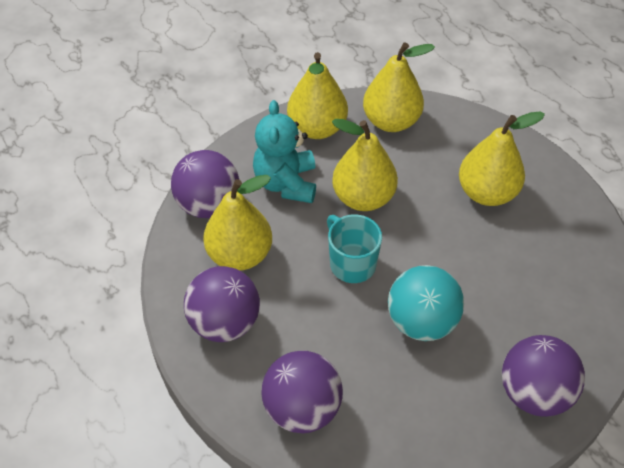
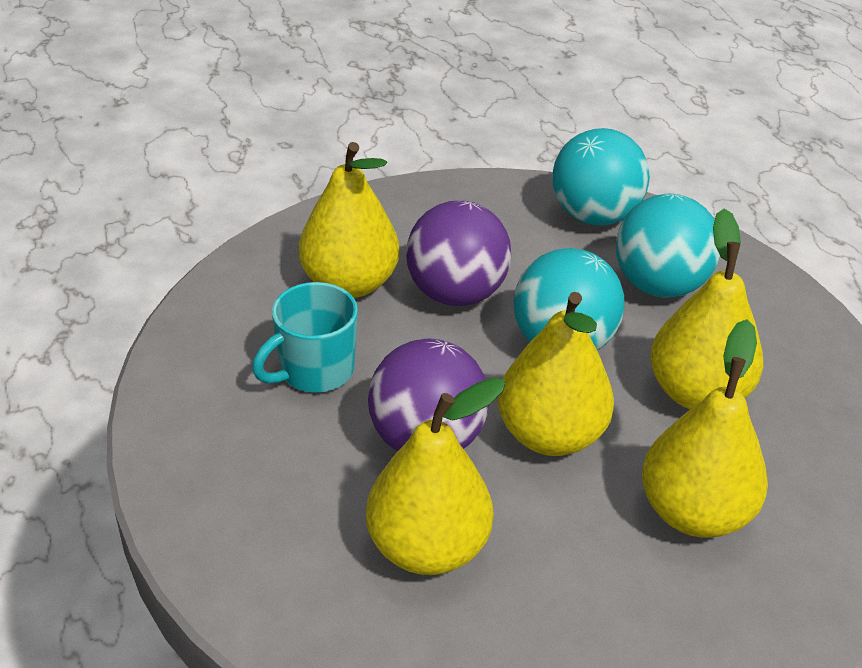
purple ball: [171,150,239,218] [184,266,260,342] [261,351,343,433] [502,335,585,417] = 4 -> [368,339,489,452] [406,201,511,306] = 2
turquoise ball: [388,265,464,341] = 1 -> [514,248,625,350] [552,128,650,226] [616,194,720,298] = 3
turquoise teddy bear: [253,100,316,203] = 1 -> none = 0

